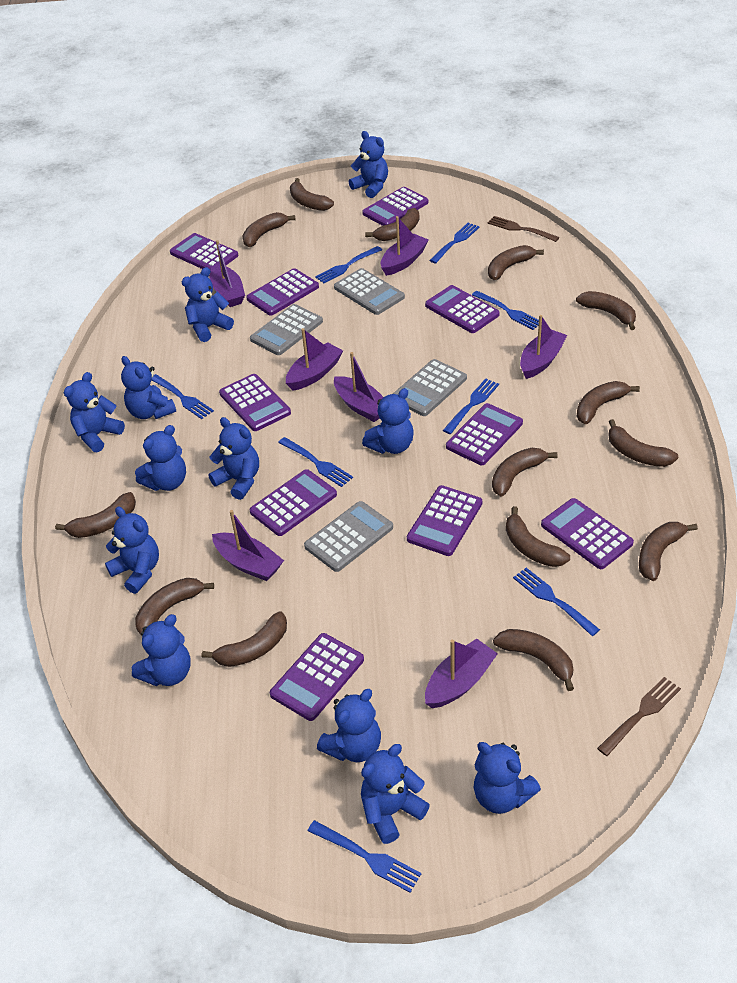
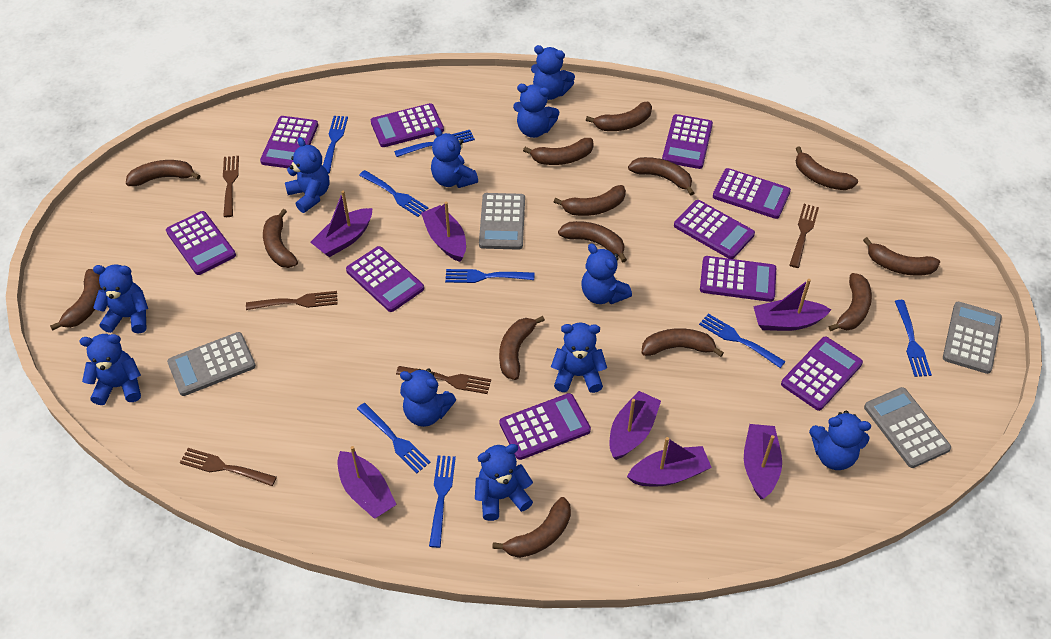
blue teddy bear: [64,372,125,452] [105,507,159,594] [121,356,176,419] [132,614,191,686] [135,425,186,491] [182,267,234,342] [208,417,259,500] [317,689,381,762] [349,131,388,198] [361,744,430,844] [362,388,414,454] [474,742,541,814] = 12 -> [80,334,141,405] [93,264,148,334] [285,137,329,213] [400,368,456,427] [431,127,478,188] [475,444,533,521] [513,84,559,138] [531,45,575,100] [551,322,607,393] [582,243,632,304] [809,411,871,470] = 11
brown fork: [487,216,559,242] [597,677,681,756] = 2 -> [180,448,277,486] [223,156,239,217] [246,291,338,310] [396,366,491,394] [790,204,819,268] = 5

